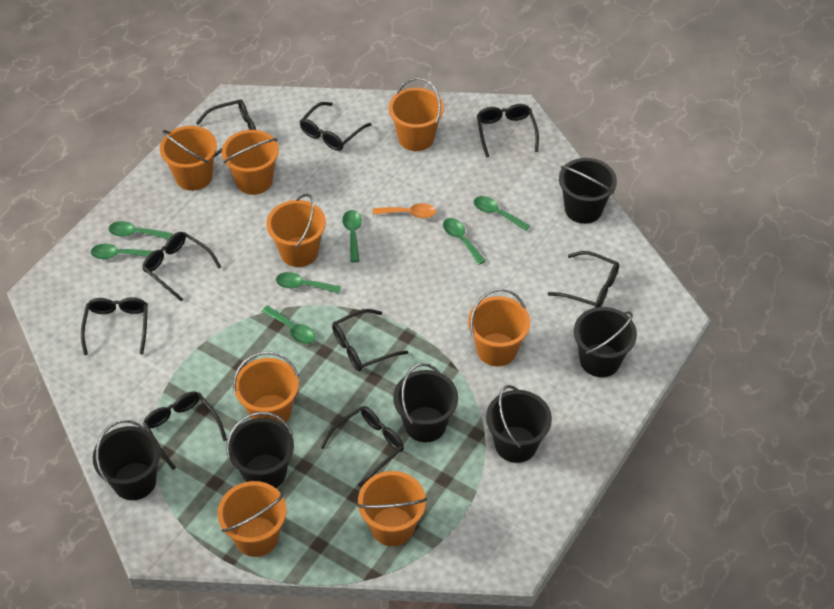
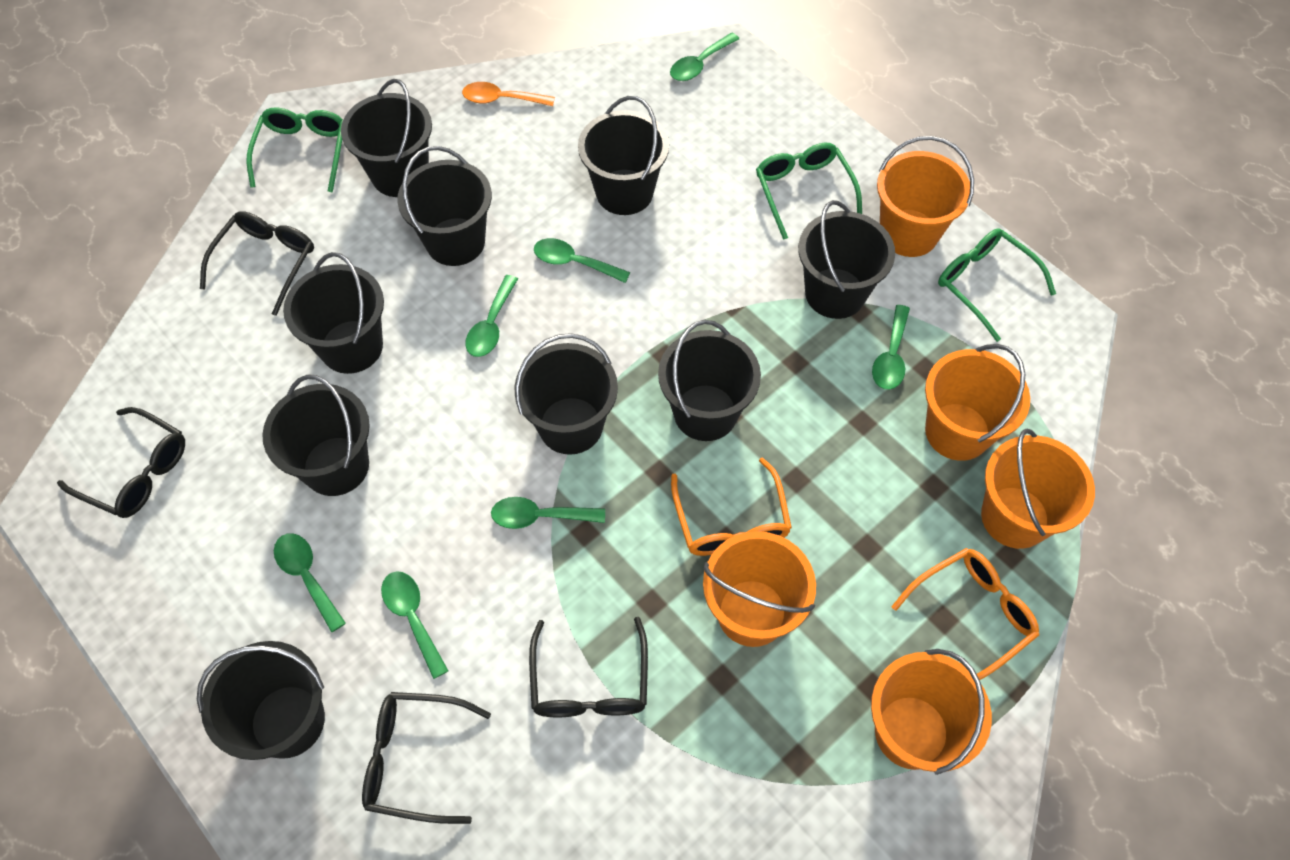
black bucket: [93,420,160,500] [226,412,294,488] [393,363,458,442] [486,385,552,463] [559,158,617,224] [574,307,637,377] = 6 -> [197,641,325,760] [262,375,370,496] [283,252,384,374] [341,79,432,197] [397,146,492,266] [514,333,618,455] [578,96,669,215] [658,320,761,441] [798,200,895,319] = 9
black glasses: [81,297,148,355] [142,232,221,301] [143,391,227,470] [196,99,256,157] [300,102,371,151] [320,406,404,487] [332,309,408,371] [477,104,539,158] [547,251,619,308] = 9 -> [57,407,185,518] [200,211,314,316] [362,692,491,824] [529,617,648,717] = 4
green glasses: none = 0 -> [247,107,343,193] [756,143,862,240] [938,229,1056,342] = 3
orange bucket: [160,126,217,191] [218,481,287,557] [222,130,279,195] [233,351,299,424] [266,194,326,267] [357,471,427,546] [389,78,444,151] [468,289,530,366] = 8 -> [703,531,816,647] [871,649,992,775] [877,136,974,257] [925,344,1030,461] [981,429,1095,549] = 5
orange glasses: none = 0 -> [671,457,792,556] [891,548,1039,680] = 2

